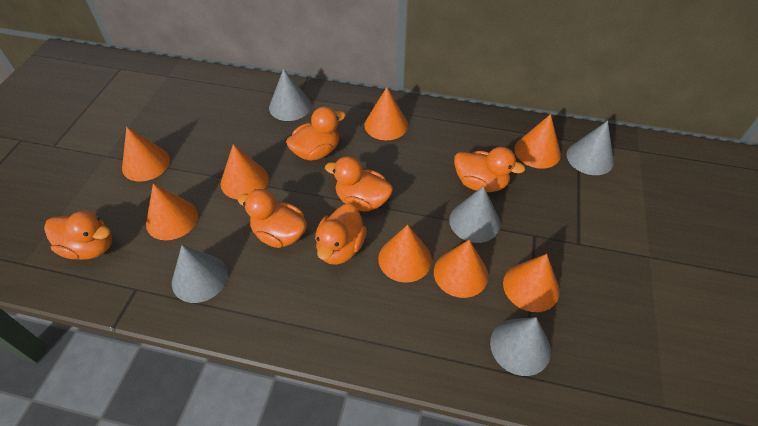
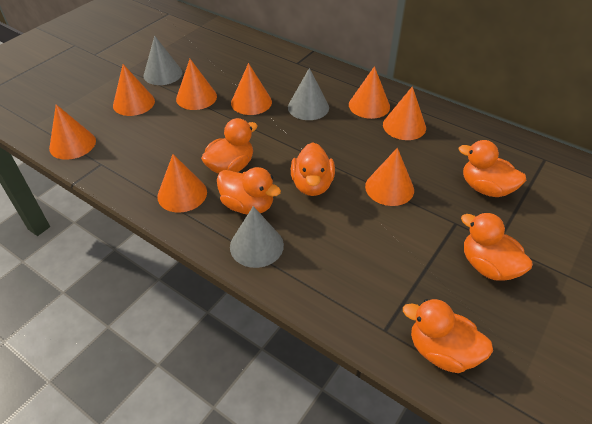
grey cone: [172,245,228,303] [269,69,311,121] [449,186,500,243] [490,317,551,376] [567,121,614,175] = 5 -> [144,35,183,85] [230,206,284,268] [288,68,329,120] = 3

